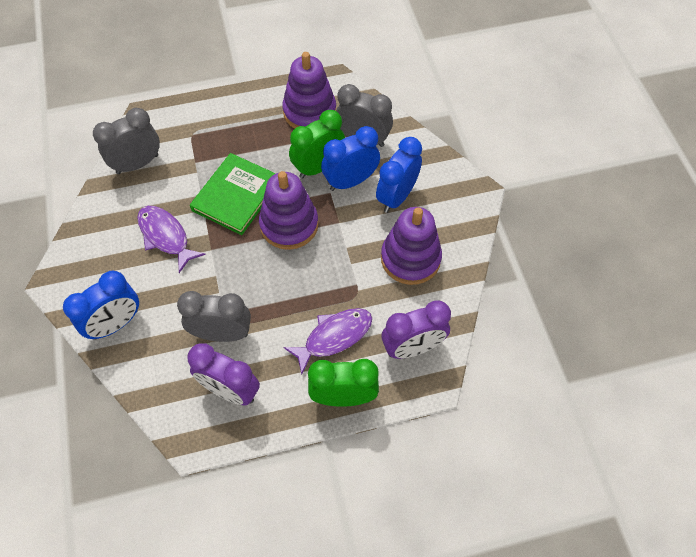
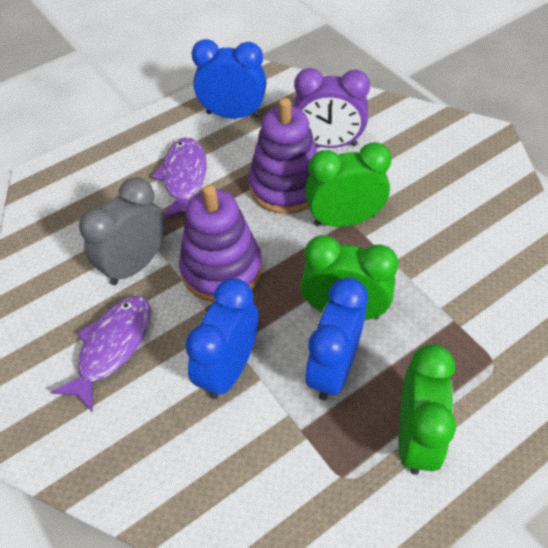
green book: [190,153,276,235] = 1 -> none = 0
green clock: [289,110,345,179] [308,359,379,407] = 2 -> [301,235,398,320] [305,142,392,227] [399,344,456,475] = 3
grey clock: [93,108,160,174] [177,291,251,342] [336,84,393,147] = 3 -> [79,177,166,285] = 1
purple clock: [187,343,260,406] [382,300,451,359] = 2 -> [294,68,370,148] = 1
purple stacking toy: [259,171,318,250] [282,52,336,129] [381,207,442,285] = 3 -> [179,185,262,302] [248,98,317,214] = 2

